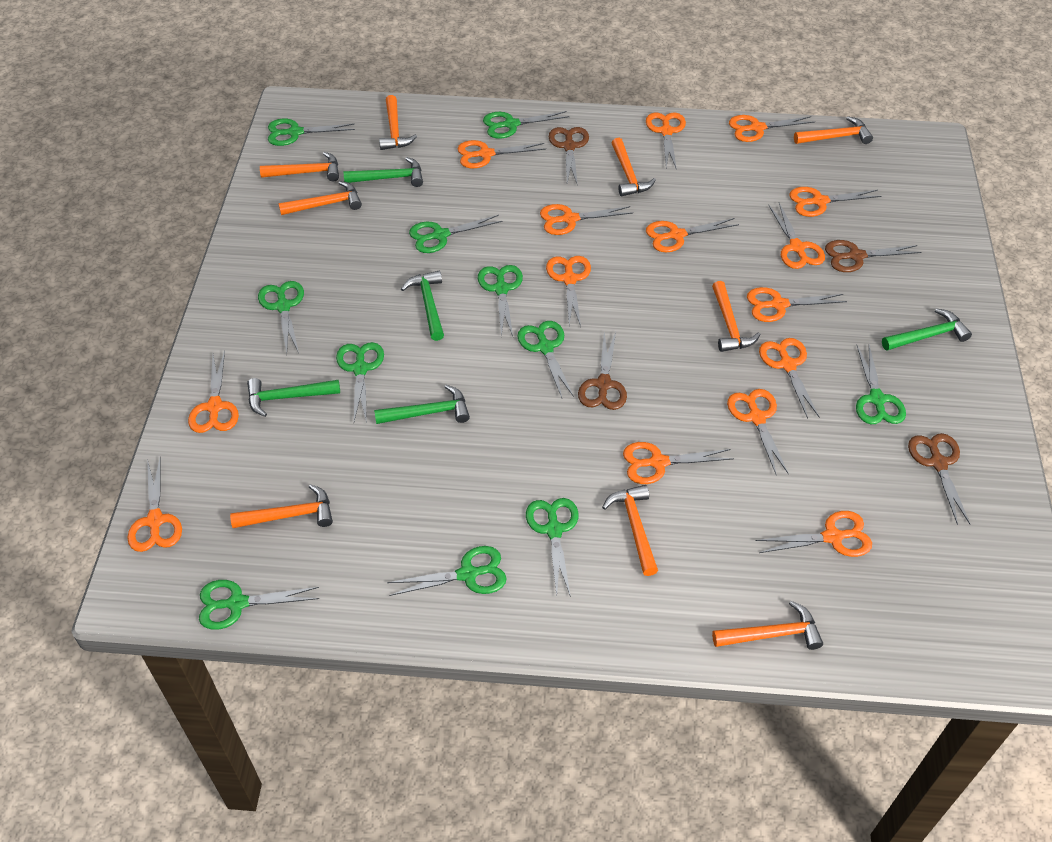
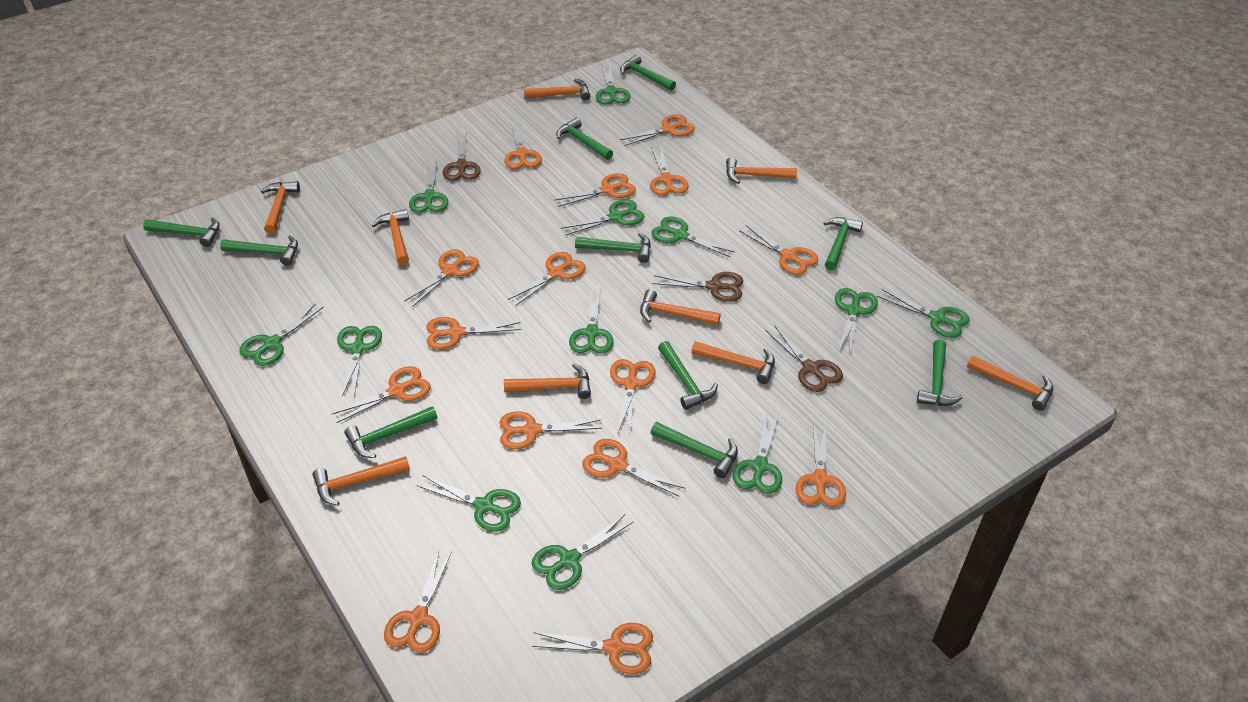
brown scissors: [549,127,589,186] [578,332,627,410] [825,240,922,272] [908,433,971,525] = 4 -> [443,134,481,181] [653,272,744,302] [766,325,843,392] = 3
green hammer: [247,378,340,417] [344,157,423,187] [374,385,470,424] [401,271,444,341] [882,309,972,351] = 5 -> [143,217,219,247] [220,235,298,266] [344,406,437,458] [556,118,613,160] [575,233,651,263] [620,55,676,91] [651,422,738,478] [658,341,718,410] [824,217,863,271] [917,340,962,406] = 10
green scissors: [199,580,319,630] [258,281,304,354] [268,119,355,146] [336,342,384,423] [387,546,507,596] [409,215,502,253] [478,265,523,336] [483,111,569,139] [517,321,574,398] [526,498,578,597] [856,345,906,424] = 11 -> [239,303,323,366] [337,326,382,397] [409,162,448,213] [416,475,521,531] [531,514,634,590] [561,199,645,235] [569,290,614,354] [596,64,630,105] [651,216,735,257] [733,412,782,494] [835,288,878,352] [877,289,969,338] = 12

